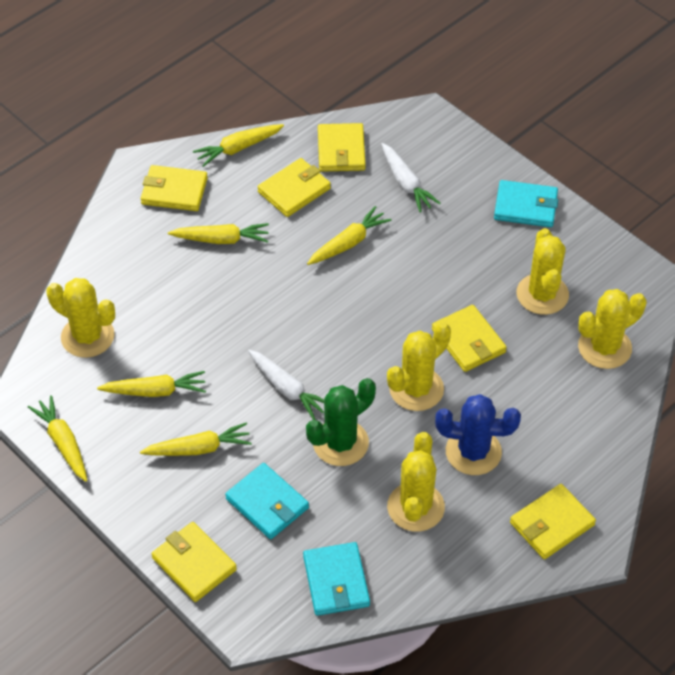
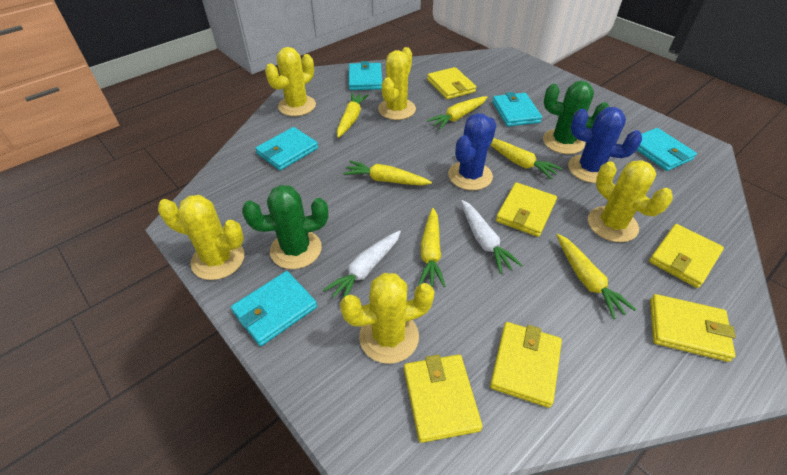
blue cactus: [435,394,521,475] = 1 -> [448,113,497,190] [568,107,642,183] = 2
green cactus: [306,378,376,466] = 1 -> [242,185,328,269] [543,81,609,154] = 2
turquoise wallet: [225,463,309,539] [303,542,370,616] [494,180,558,227] = 3 -> [231,271,317,346] [255,127,318,170] [349,61,382,90] [492,92,542,126] [637,128,697,171] = 5

